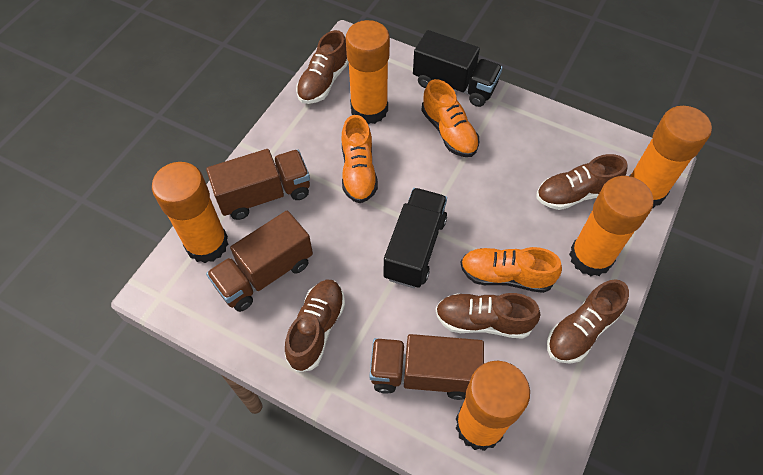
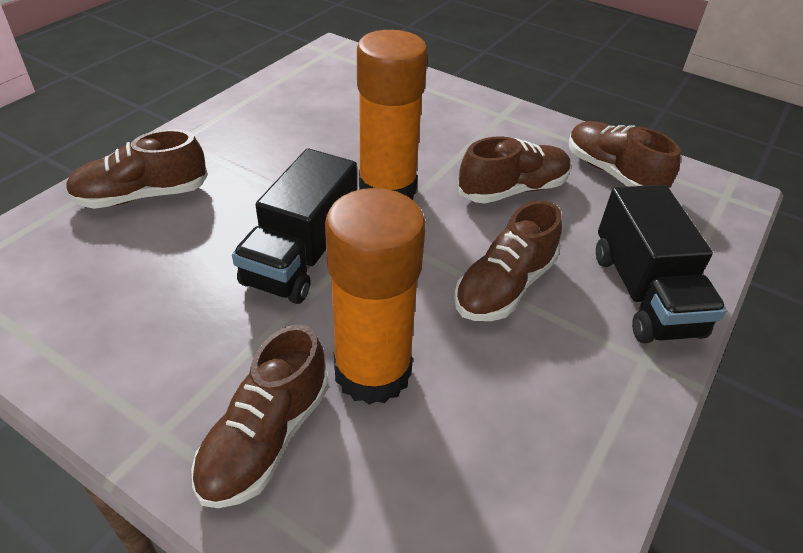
brown truck: [206,149,310,220] [206,210,313,312] [369,334,484,400] = 3 -> none = 0
orange glue stick: [152,162,228,263] [346,20,390,124] [455,361,530,451] [569,176,654,276] [629,106,712,208] = 5 -> [325,188,426,405] [357,30,428,200] = 2
orange shoe: [342,115,378,203] [421,79,479,157] [460,247,562,293] = 3 -> none = 0

